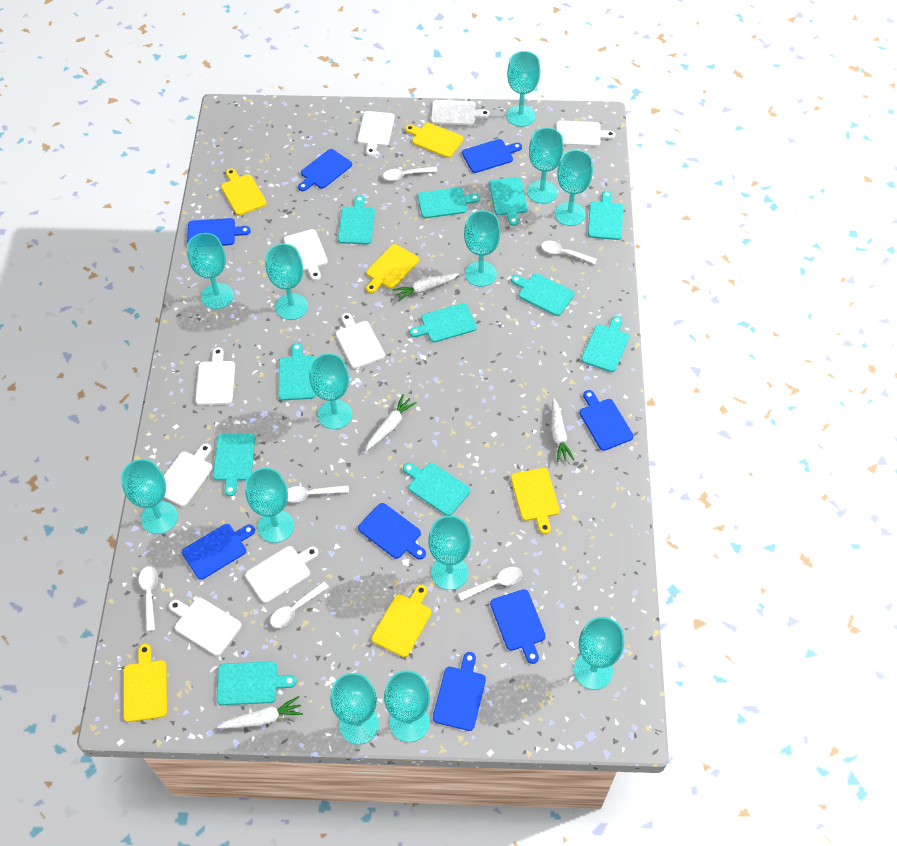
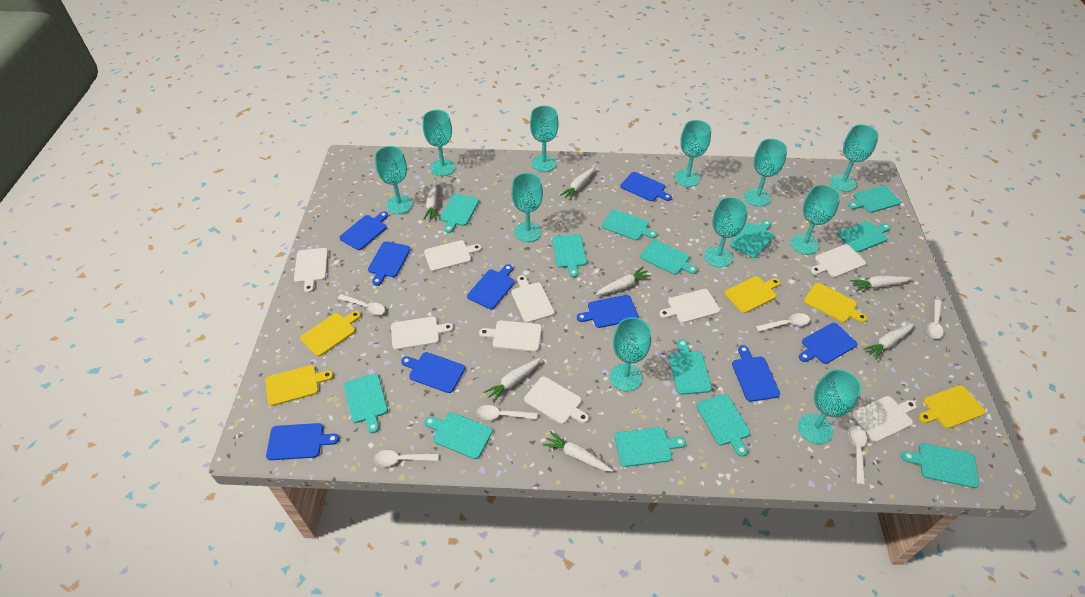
blue cutting board: [182,524,255,580] [187,218,251,246] [298,149,352,191] [358,503,426,560] [433,652,486,731] [462,139,522,173] [490,589,546,664] [579,390,634,451] = 8 -> [266,423,339,460] [339,212,388,250] [368,241,411,286] [401,352,465,393] [467,264,515,309] [577,295,639,328] [620,172,672,201] [732,345,780,402] [799,323,857,364] = 9
turquoise cutting board: [213,434,255,496] [217,661,297,705] [279,343,316,400] [338,195,375,244] [403,463,470,516] [409,303,477,342] [418,187,480,218] [489,177,528,226] [511,273,575,316] [581,316,629,372] [588,191,623,240] = 11 -> [344,374,388,433] [424,412,493,459] [440,194,479,233] [552,234,587,277] [602,209,657,240] [615,427,686,467] [640,240,697,275] [669,339,712,395] [697,394,750,457] [730,220,774,258] [838,221,891,252] [848,186,901,213] [901,443,979,488] = 13
turquoise goblet: [121,459,178,534] [187,233,234,309] [245,468,294,543] [265,244,308,320] [309,353,352,430] [330,673,379,745] [384,670,430,742] [428,516,471,590] [464,210,500,287] [506,51,540,127] [527,127,564,204] [555,150,593,226] [574,617,624,690] = 13 -> [375,146,413,214] [423,110,455,176] [511,173,543,242] [530,106,559,172] [610,317,651,392] [675,120,711,187] [704,197,748,268] [744,139,787,207] [790,185,840,255] [798,369,861,444] [830,124,879,192] = 11
white carrot: [217,696,303,729] [366,394,417,451] [393,273,459,301] [551,398,574,462] = 4 -> [423,181,437,220] [483,358,541,403] [542,431,613,472] [560,167,595,200] [595,267,651,295] [850,275,912,291] [863,324,914,360] = 7
yellow cutting board: [123,644,167,722] [221,168,267,215] [366,244,419,293] [372,585,431,657] [405,123,463,158] [511,468,560,534] = 6 -> [265,365,333,406] [300,311,361,356] [725,276,780,313] [804,283,867,322] [918,385,986,429] = 5

